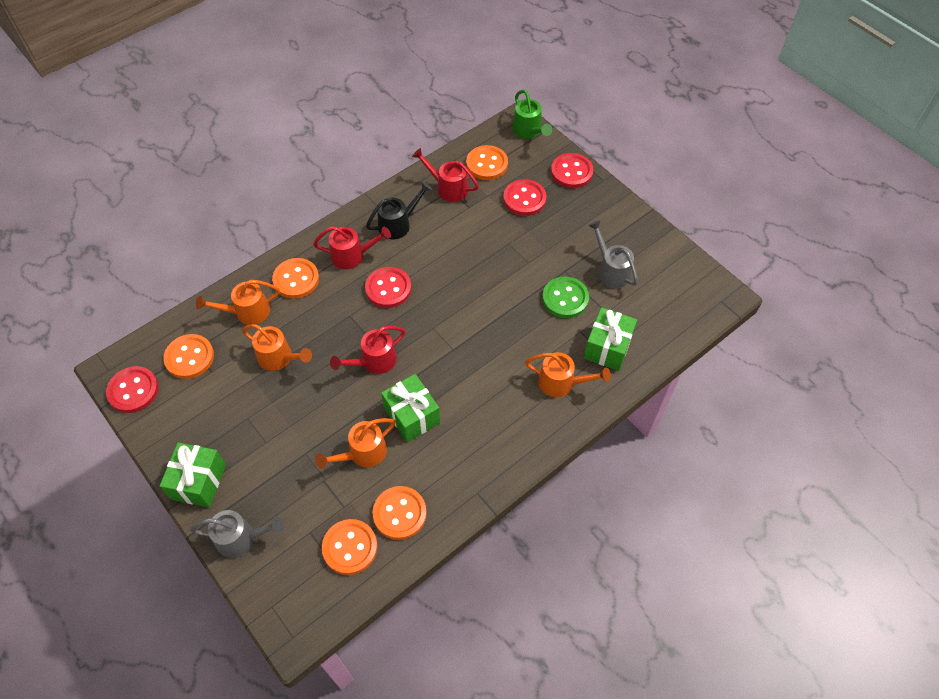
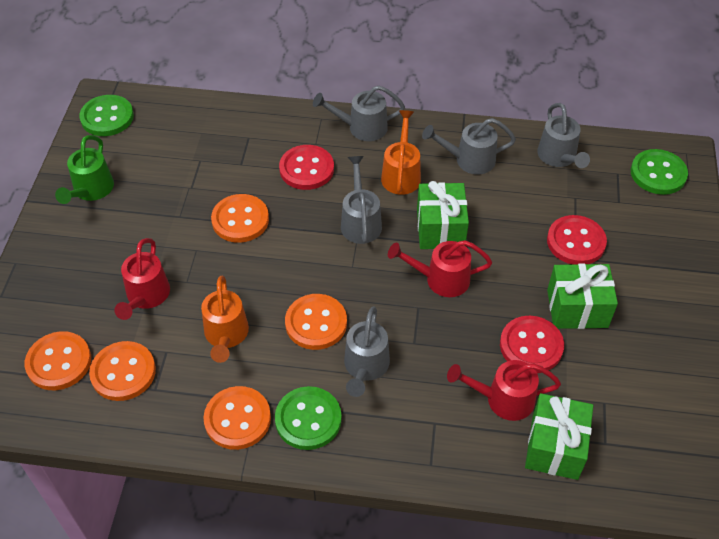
black watering can: [366,181,432,240] = 1 -> none = 0
green button: [542,277,589,318] = 1 -> [79,95,134,136] [275,386,342,450] [631,149,688,195] = 3
grey watering can: [190,510,284,558] [588,220,638,288] = 2 -> [313,85,405,141] [341,156,382,244] [344,306,390,397] [422,118,516,174] [537,103,590,168] = 5
orange watering can: [196,280,280,325] [242,324,312,371] [315,418,396,469] [525,352,611,397] = 4 -> [201,276,249,363] [381,110,421,195] = 2
red button: [106,366,159,413] [365,267,411,308] [503,179,547,216] [551,153,594,188] = 4 -> [279,145,334,190] [500,316,564,373] [547,215,607,265] = 3

